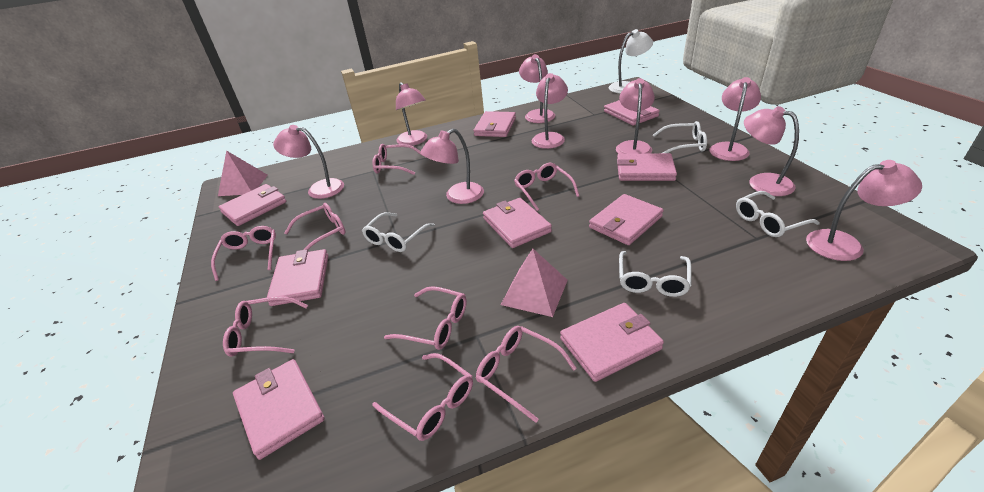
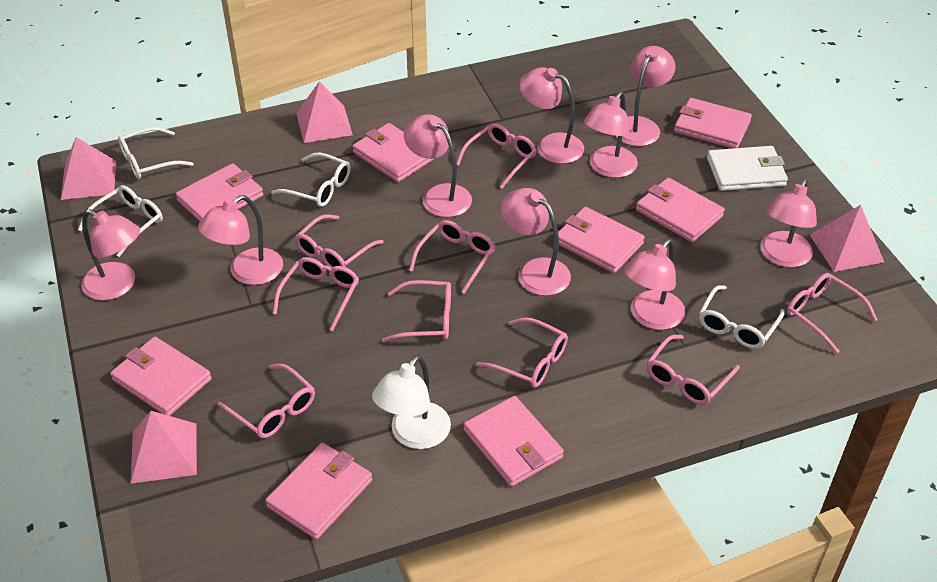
pink glasses: [211,226,276,281] [223,296,308,357] [284,203,346,250] [372,144,421,175] [372,353,473,441] [384,286,467,350] [476,326,577,423] [514,163,579,211] = 8 -> [218,364,315,438] [273,257,359,331] [295,214,384,268] [382,280,451,342] [409,220,495,294] [457,123,537,188] [476,318,568,388] [647,335,740,405] [787,273,877,354] = 9
pink pyramid: [218,150,268,196] [501,249,568,317] = 2 -> [61,137,116,200] [131,411,197,484] [296,81,353,143] [810,205,884,272] = 4
pink wallet: [219,184,286,226] [233,359,325,460] [267,249,328,306] [473,111,516,137] [483,198,552,248] [560,303,664,382] [589,194,664,245] [604,100,660,126] [617,153,677,181] = 9 -> [110,337,212,416] [176,163,263,221] [265,443,372,540] [352,123,434,182] [464,396,564,487] [558,207,645,273] [636,178,725,242] [674,98,752,148] = 8
white wallet: none = 0 -> [707,146,788,191] = 1

